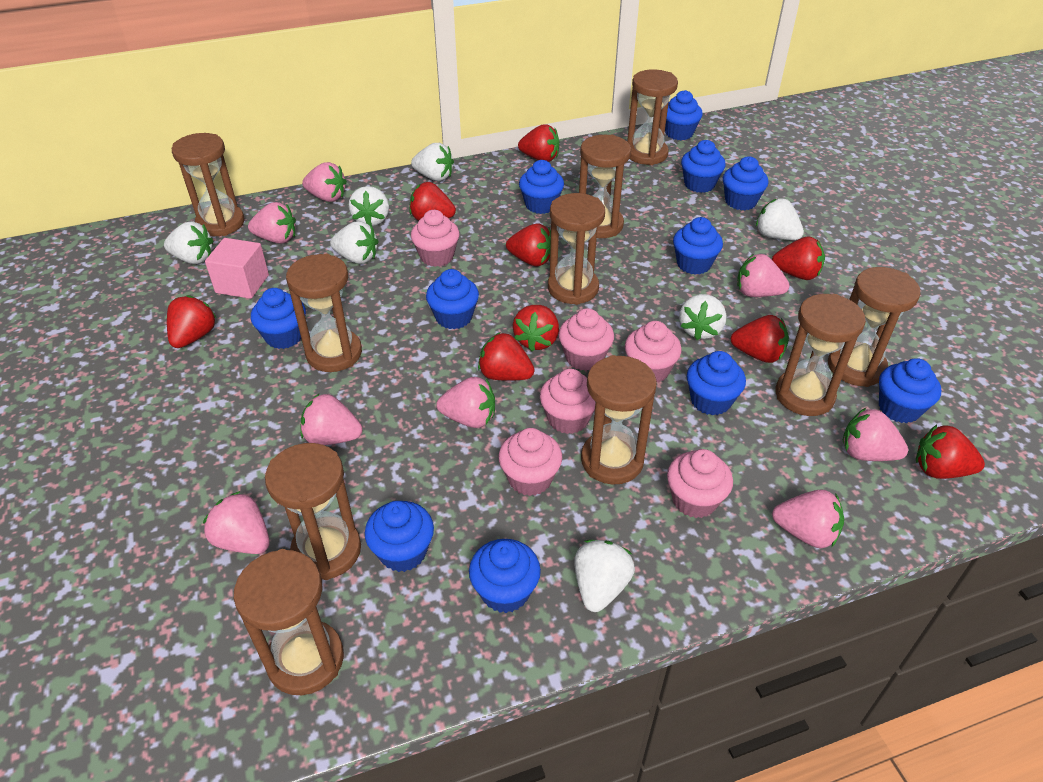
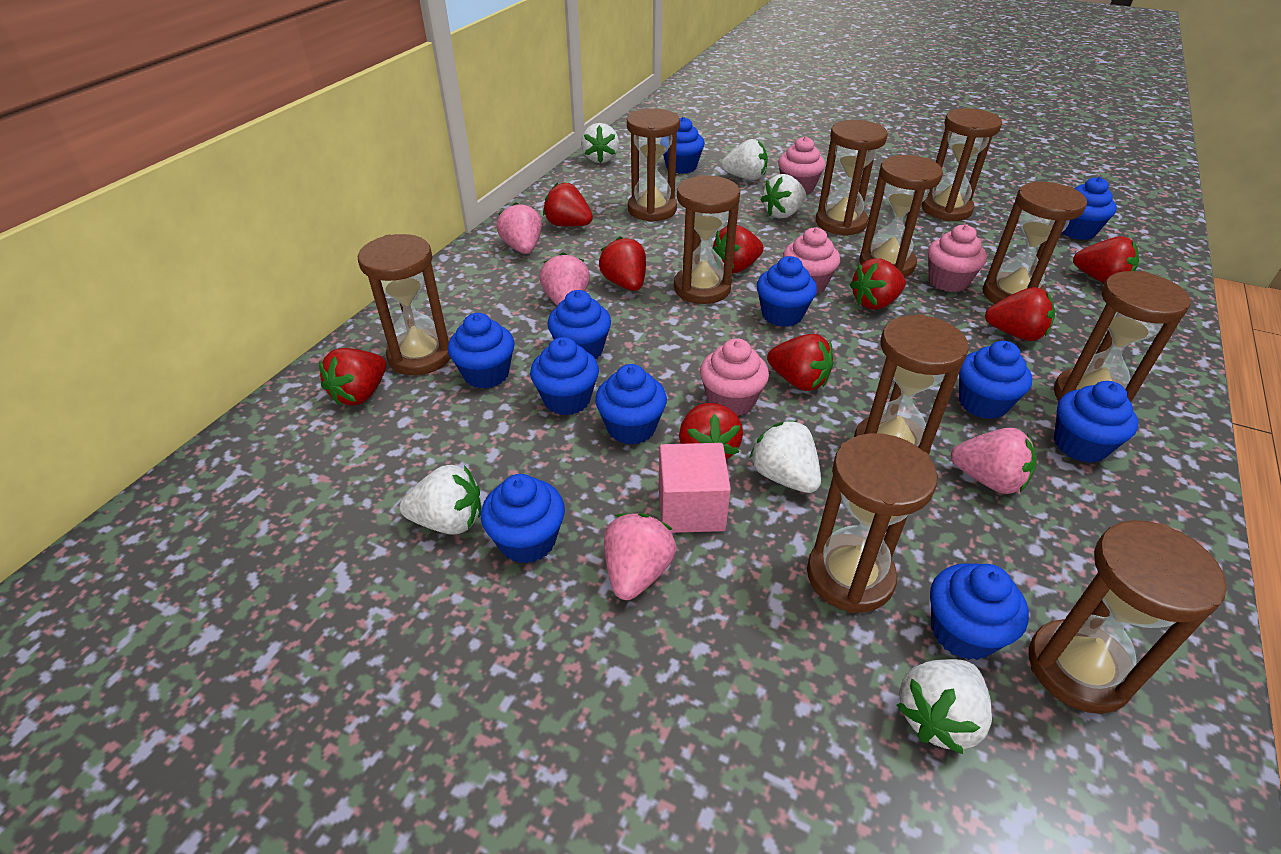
brown hourglass: [172,133,245,236] [234,549,344,695] [265,443,361,580] [286,254,362,372] [548,193,605,305] [579,134,631,238] [581,355,657,485] [627,69,678,165] [776,294,866,416] [828,267,920,387] = 10 -> [358,234,451,375] [627,108,680,222] [674,175,740,304] [807,433,937,613] [816,120,888,236] [854,314,969,454] [859,155,943,277] [922,108,1002,221] [983,182,1087,304] [1029,520,1227,714] [1054,271,1190,402] = 11
pink cupcake: [411,210,459,267] [499,428,562,496] [540,369,595,434] [558,308,614,371] [625,321,682,383] [667,449,733,518] = 6 -> [700,338,769,416] [778,136,825,194] [783,227,840,294] [928,225,987,292] = 4
pink strawberry: [203,491,270,554] [248,202,296,244] [301,393,363,445] [302,162,347,202] [436,377,495,428] [737,254,789,297] [772,489,844,548] [843,408,908,461] = 8 -> [496,202,542,254] [540,253,590,306] [604,513,676,600] [951,428,1037,494] = 4
white strawberry: [164,221,214,264] [330,221,379,264] [349,186,389,226] [411,143,454,181] [574,540,635,612] [679,294,726,340] [756,199,804,240] = 7 -> [400,465,481,535] [581,123,619,163] [721,139,768,180] [750,420,821,493] [761,174,806,219] [897,659,992,754] = 6

